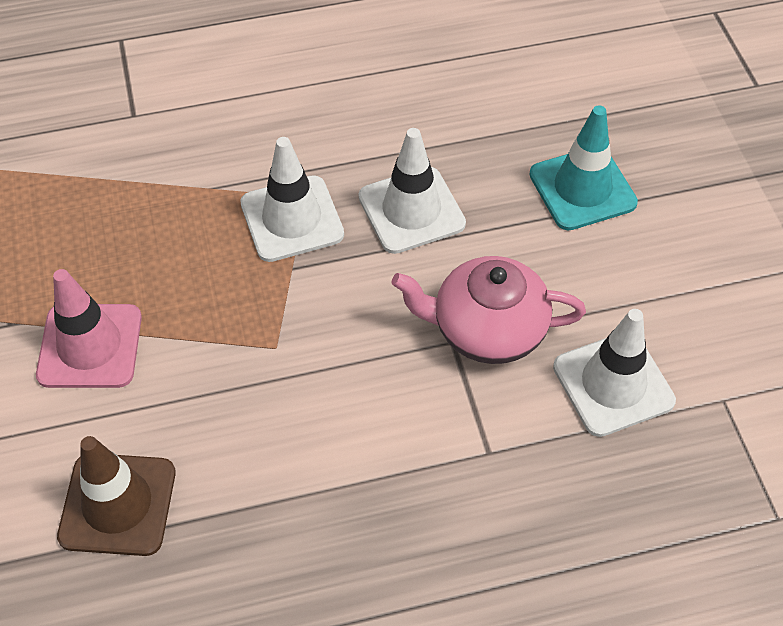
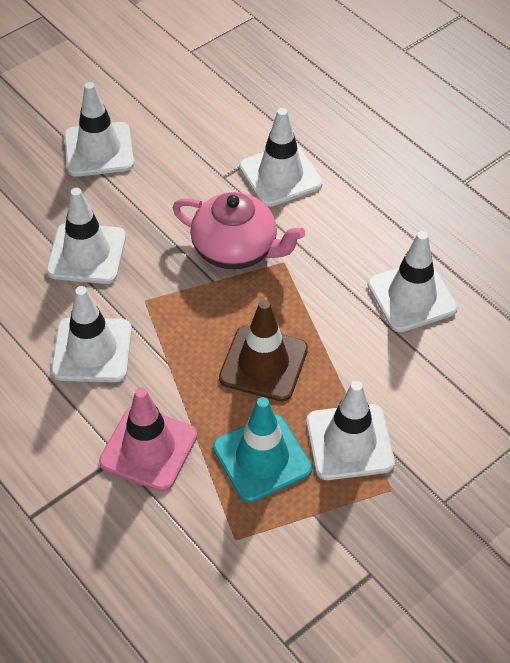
white traffic cone: [240,137,344,262] [359,128,466,254] [553,309,676,437] = 3 -> [46,188,126,284] [51,286,132,382] [64,82,134,177] [239,108,323,207] [306,381,395,480] [368,231,458,332] = 6

